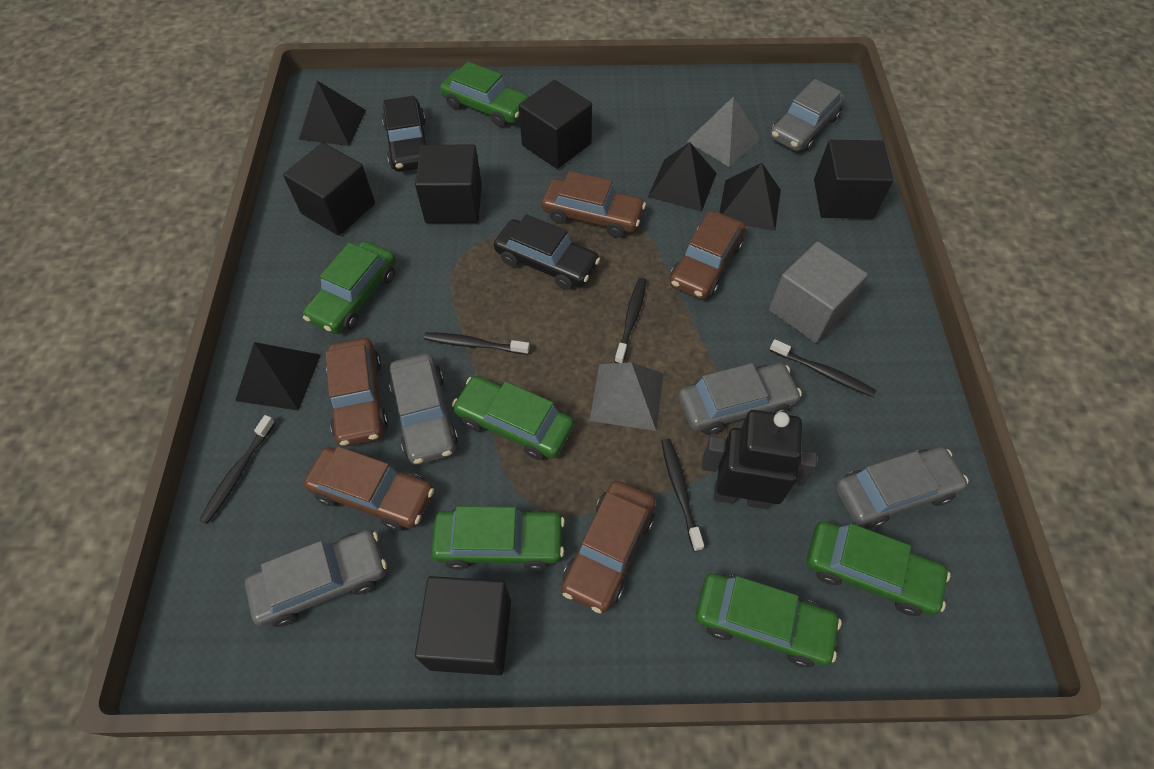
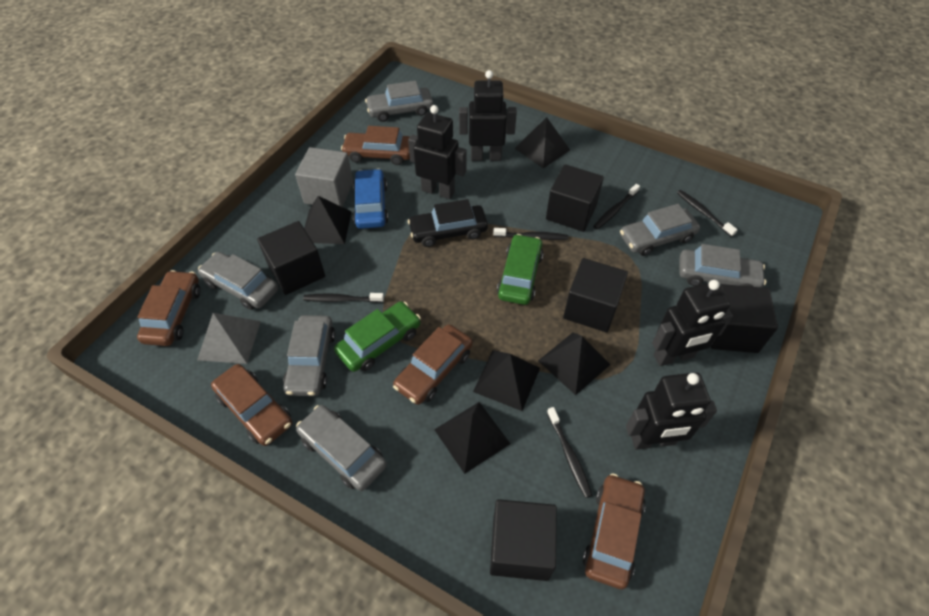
black car: [382,96,427,172] [494,214,600,290] = 2 -> [408,199,488,247] = 1
black pyramid: [235,342,321,411] [299,81,366,146] [648,142,717,212] [719,163,781,231] = 4 -> [304,196,352,244] [434,402,511,474] [473,350,540,411] [514,117,570,168] [538,332,610,395] = 5
black robot: [701,410,817,509] = 1 -> [408,105,466,199] [459,70,517,161] [626,372,717,450] [652,280,733,366] = 4
blue car: none = 0 -> [353,168,388,229] = 1
green car: [303,241,396,334] [431,506,565,571] [440,62,529,127] [452,376,574,460] [696,573,841,667] [807,521,950,616] = 6 -> [334,301,421,372] [497,234,544,305] = 2
grey car: [245,530,387,627] [389,353,458,465] [678,363,802,435] [770,79,845,152] [835,447,969,528] = 5 -> [198,252,278,310] [283,315,335,396] [296,405,387,491] [365,81,433,122] [620,204,700,256] [679,244,766,287] = 6
grey pyramid: [589,362,664,431] [686,96,761,167] = 2 -> [197,313,261,364] = 1

